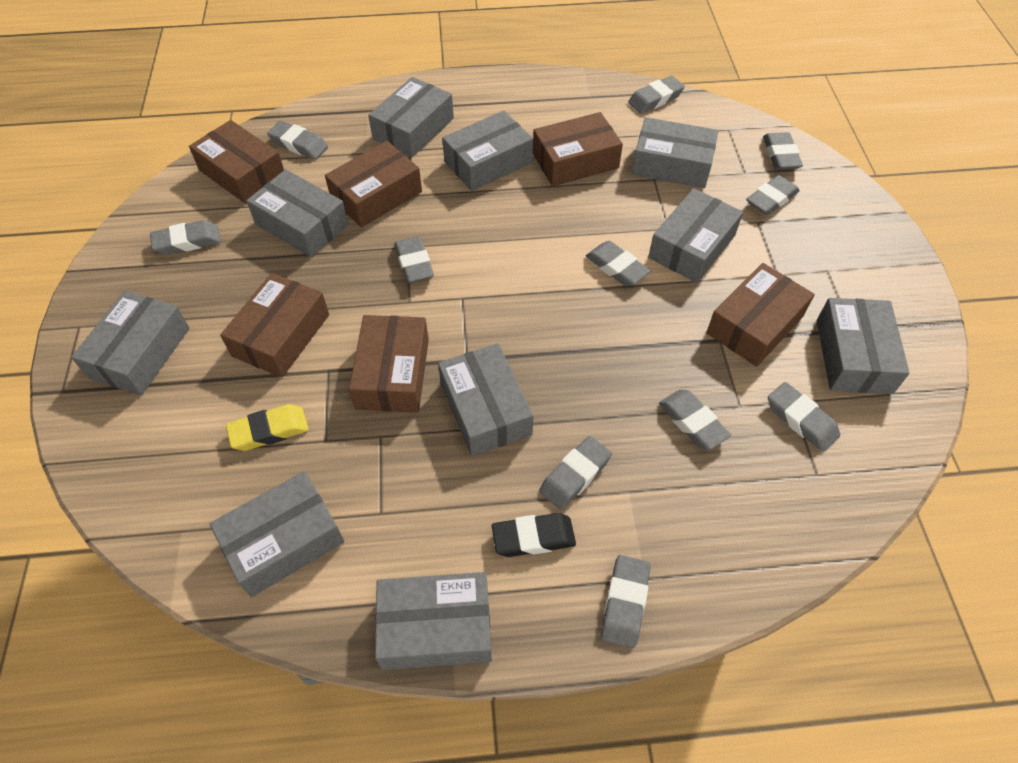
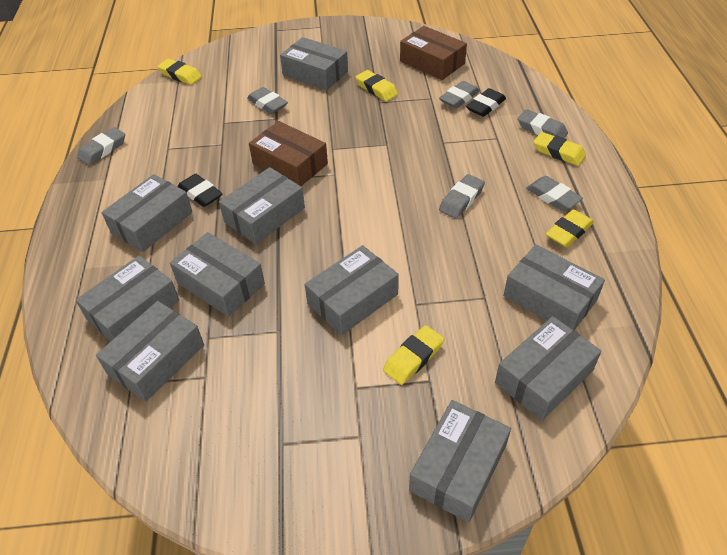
black eraser: [492,513,576,557] = 1 -> [178,174,223,207] [466,88,506,117] = 2
brown box: [189,120,284,204] [220,273,329,378] [325,141,422,228] [349,315,429,413] [533,112,623,186] [706,263,815,367] = 6 -> [249,121,328,186] [400,26,467,80] = 2
grey eraser: [150,220,221,255] [267,121,328,160] [395,236,434,283] [539,436,612,510] [586,241,651,286] [601,555,650,648] [628,76,685,114] [659,390,731,450] [746,175,800,215] [763,132,803,170] [768,382,840,452] = 11 -> [77,127,125,165] [247,87,288,114] [439,81,480,109] [439,174,485,218] [518,110,568,138] [526,176,583,211] = 6
yellow eraser: [226,404,309,451] = 1 -> [157,59,202,85] [356,70,398,101] [383,325,444,385] [534,132,586,166] [546,209,594,247] = 5

